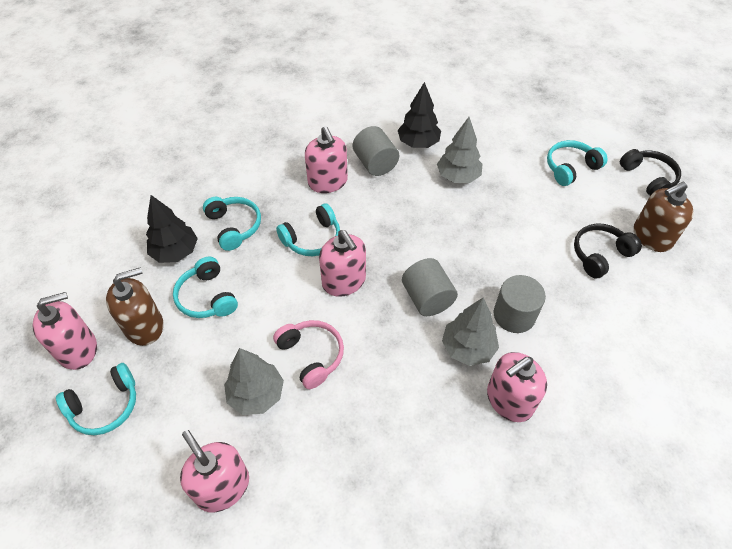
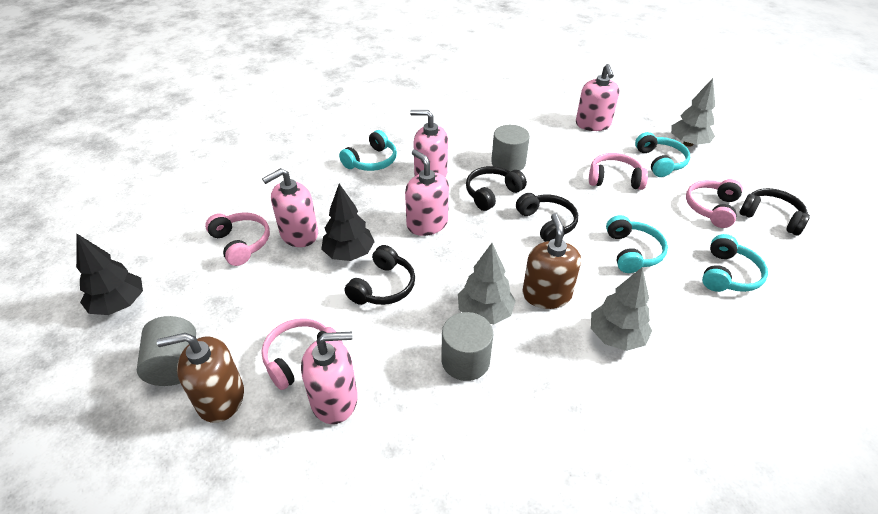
black headphones: [574,223,642,279] [620,149,681,196] = 2 -> [344,245,415,305] [466,166,527,211] [516,193,578,242] [740,188,810,235] = 4
pink headphones: [273,320,344,389] = 1 -> [205,213,270,266] [261,318,343,390] [589,153,648,190] [686,179,743,228] = 4
turquoise headphones: [56,363,136,435] [173,257,238,318] [203,197,261,251] [276,203,340,256] [547,140,608,186] = 5 -> [339,130,397,171] [606,215,668,273] [635,132,690,177] [702,234,768,292] = 4

